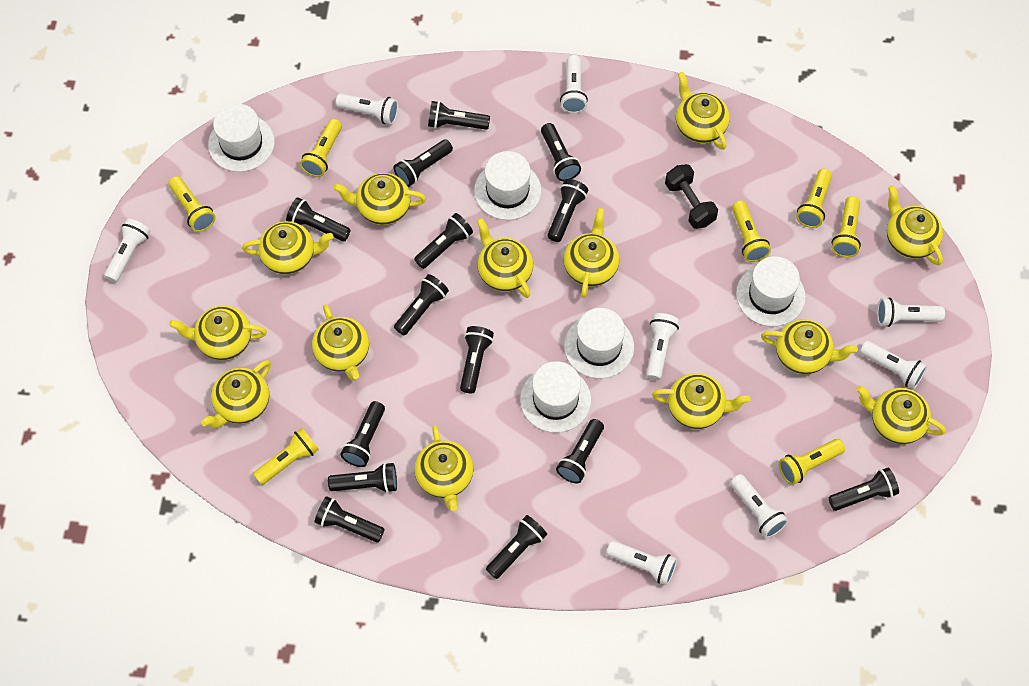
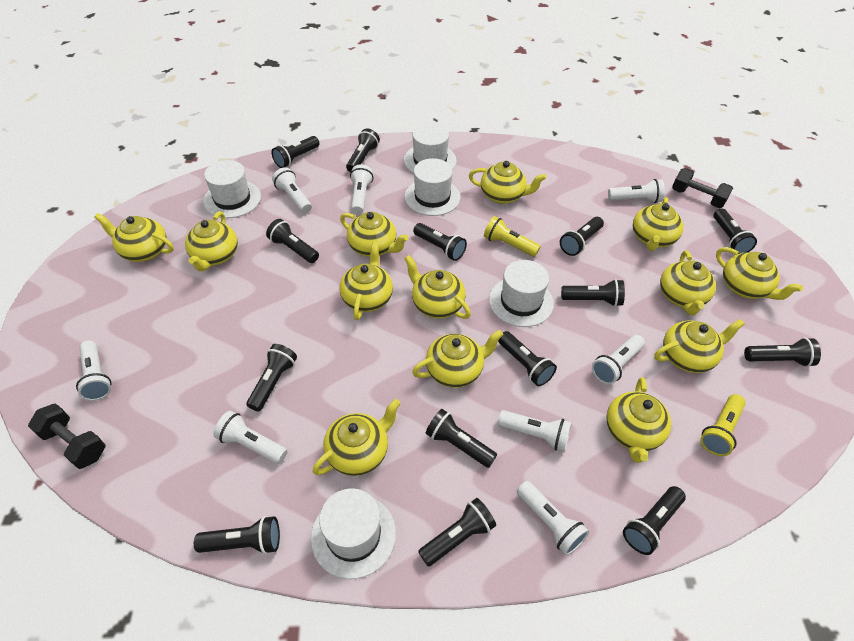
black dumbbell: [665,164,718,229] = 1 -> [28,403,105,469] [672,168,733,208] = 2
yellow flashlight: [169,176,216,232] [253,428,319,485] [300,119,342,177] [732,201,771,262] [779,439,845,485] [796,169,832,228] [832,196,861,258] = 7 -> [484,216,541,257] [700,394,746,456] = 2

